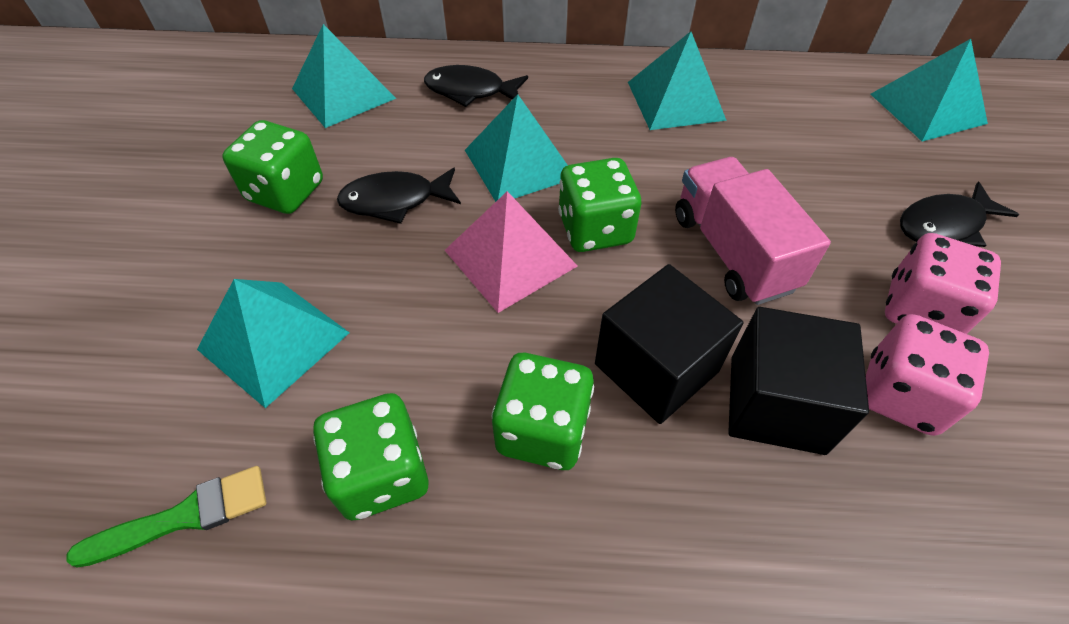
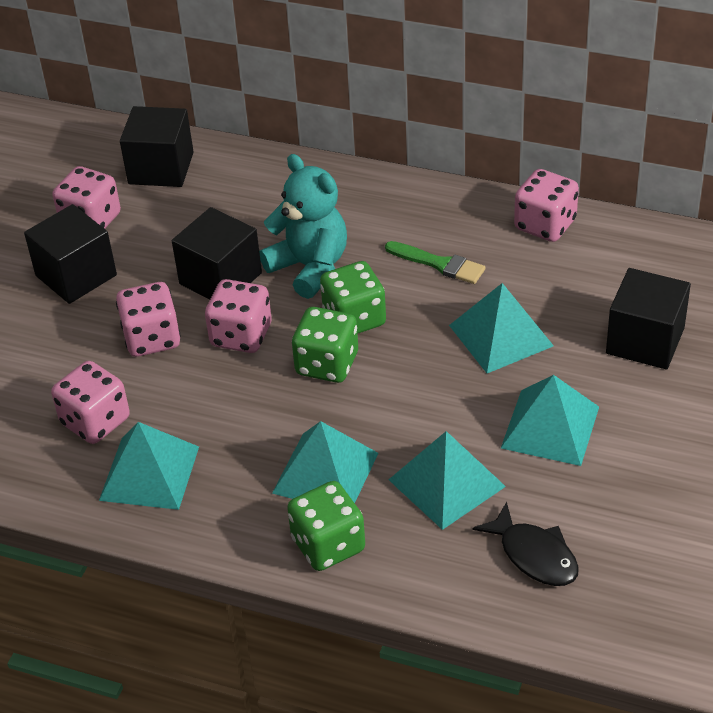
black cube: [595,264,744,424] [728,307,869,455] = 2 -> [24,204,117,304] [120,106,194,187] [172,207,262,299] [606,268,691,369] = 4
black fish: [337,167,461,224] [424,65,528,107] [900,182,1019,247] = 3 -> [473,502,579,586] = 1
green dice: [222,120,323,214] [313,393,428,521] [492,353,594,470] [558,158,641,252] = 4 -> [287,481,365,571] [292,307,358,383] [320,261,386,334] = 3
pink dice: [866,314,989,436] [885,233,1001,334] = 2 -> [51,361,130,444] [52,166,121,229] [116,282,181,357] [205,279,272,353] [514,169,579,242] = 5
pink pyramid: [444,191,578,313] = 1 -> none = 0
pink truck: [675,157,831,305] = 1 -> none = 0
turquoise teddy bear: none = 0 -> [259,154,347,299] = 1

